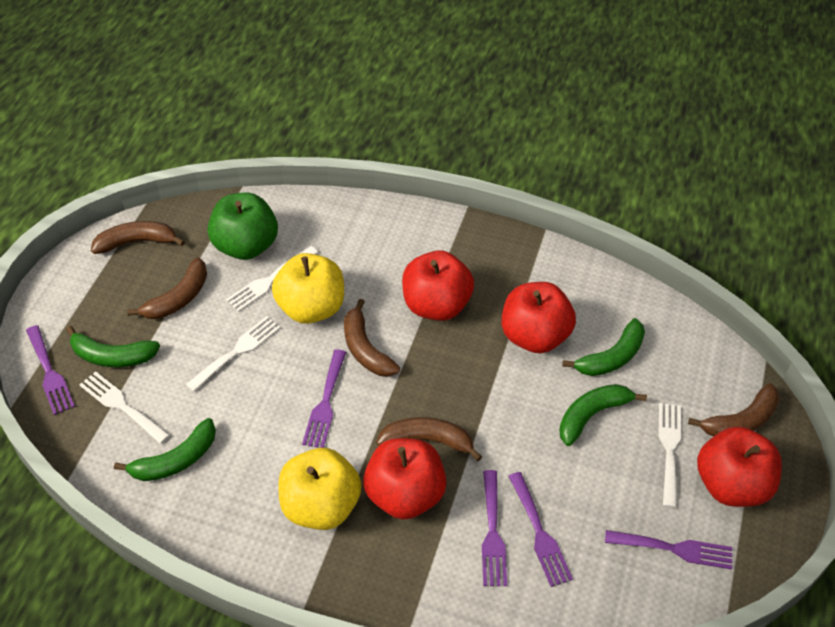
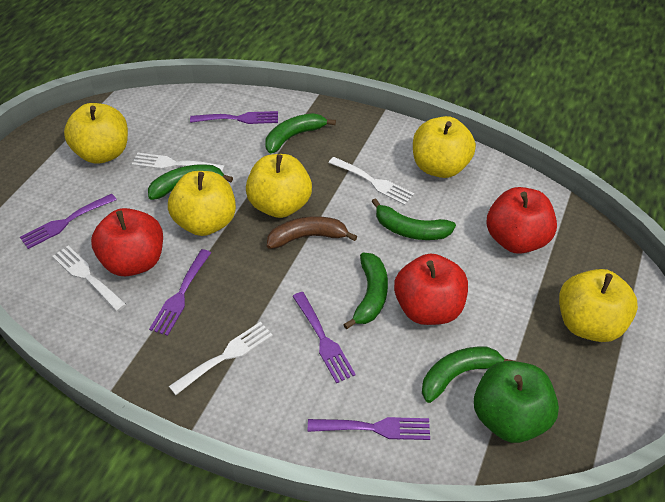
brown banana: [91,221,185,254] [127,258,207,319] [344,299,400,377] [377,417,482,461] [688,383,780,437] = 5 -> [267,216,357,249] = 1
green banana: [66,326,160,367] [114,418,216,481] [559,384,647,446] [562,318,645,376] = 4 -> [148,164,233,200] [265,113,336,154] [343,253,388,329] [371,198,456,240] [422,347,514,403] = 5
red apple: [363,438,447,520] [402,250,474,321] [502,282,576,353] [697,427,782,507] = 4 -> [91,208,163,276] [394,254,468,325] [487,187,557,254] = 3
yellow apple: [272,253,344,324] [278,448,362,530] = 2 -> [64,103,128,164] [168,171,236,236] [246,154,312,218] [413,116,476,178] [559,269,638,342] = 5

